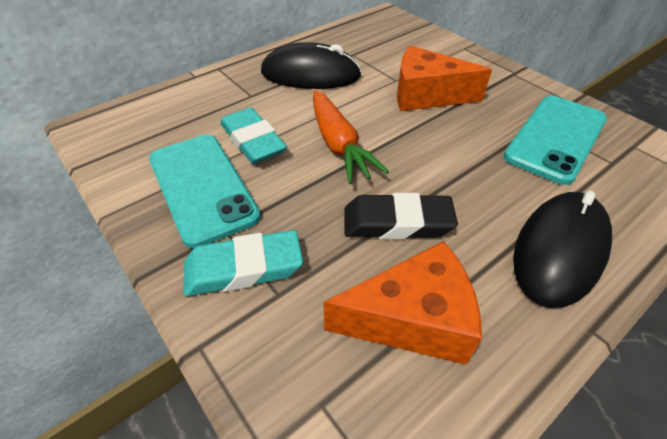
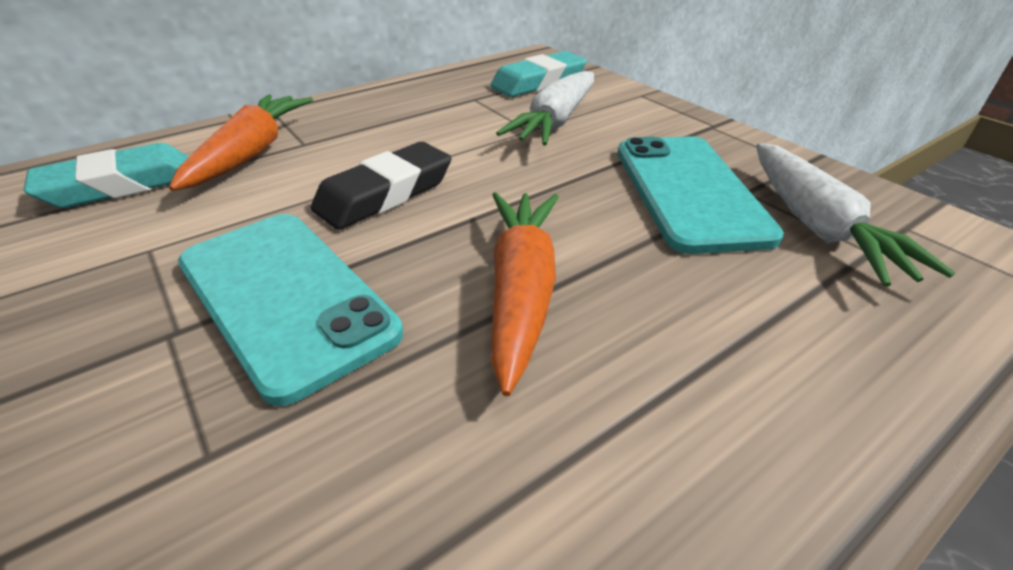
black mouse: [261,42,362,89] [513,190,612,308] = 2 -> none = 0
orange carrot: [313,90,389,184] = 1 -> [169,95,313,191] [491,192,559,396] = 2
orange cheese: [323,241,482,365] [397,46,492,111] = 2 -> none = 0
white carrot: none = 0 -> [496,71,594,146] [756,143,955,287] = 2

